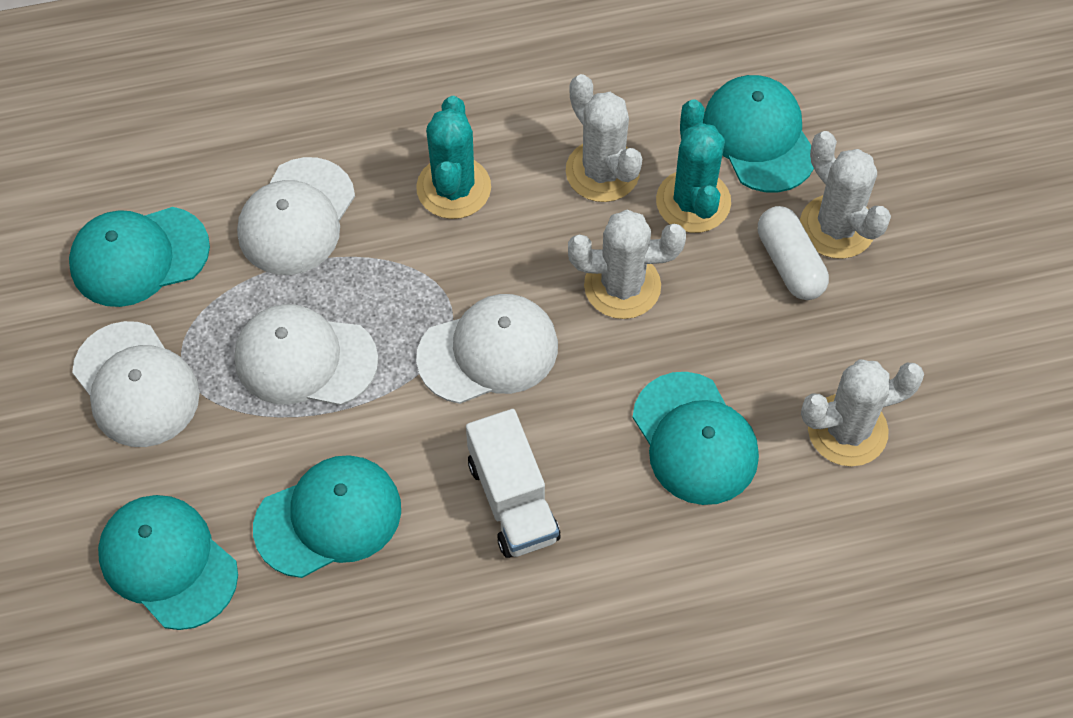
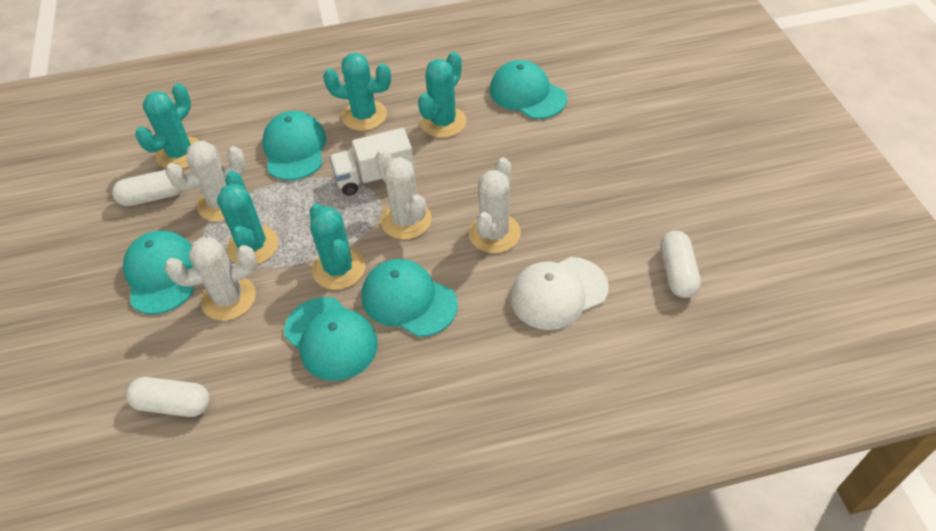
turquoise cactus: [416,96,491,219] [656,99,731,233] = 2 -> [135,83,200,169] [217,171,279,265] [310,203,365,290] [323,53,391,131] [418,52,467,138] = 5
white cap: [72,321,200,447] [234,304,378,406] [237,157,355,275] [416,294,558,404] = 4 -> [510,257,609,330] = 1
white capsule: [758,206,829,300] = 1 -> [112,170,182,206] [126,377,210,417] [660,231,701,298] = 3

